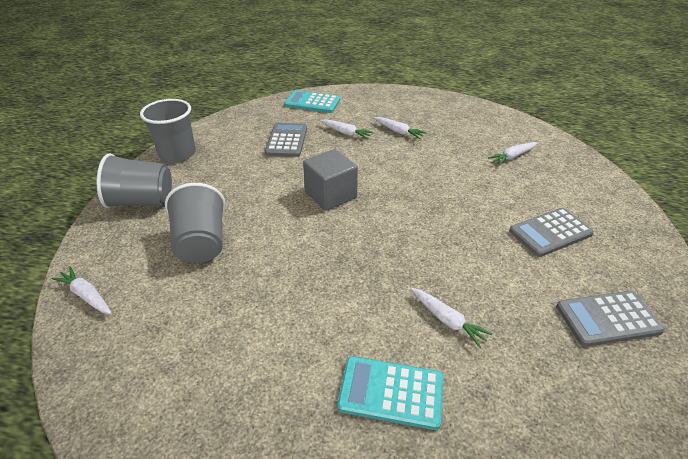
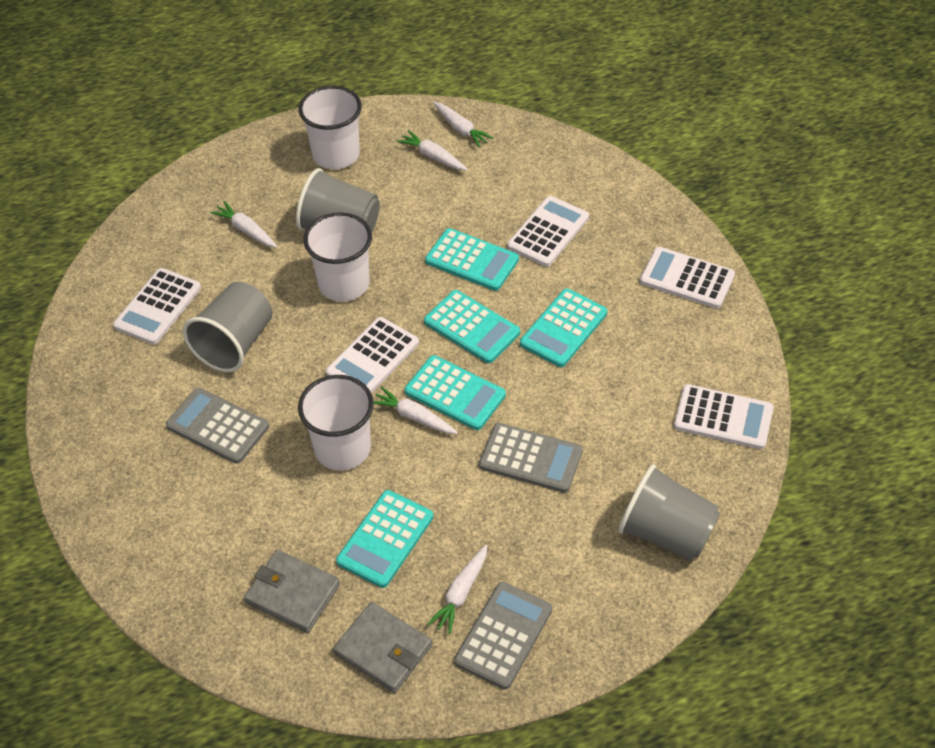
grey cube: [303,149,358,211] = 1 -> none = 0
grey wallet: none = 0 -> [244,550,340,633] [333,602,432,693] = 2
turquoise calculator: [284,90,340,113] [337,356,443,430] = 2 -> [336,490,434,588] [405,355,506,430] [424,290,520,363] [425,228,519,291] [520,289,607,367] = 5
white calculator: none = 0 -> [113,268,201,345] [326,317,419,393] [507,196,589,267] [640,247,735,308] [674,384,774,449] = 5
white cup: none = 0 -> [298,375,374,470] [299,86,362,169] [304,212,372,302] = 3

